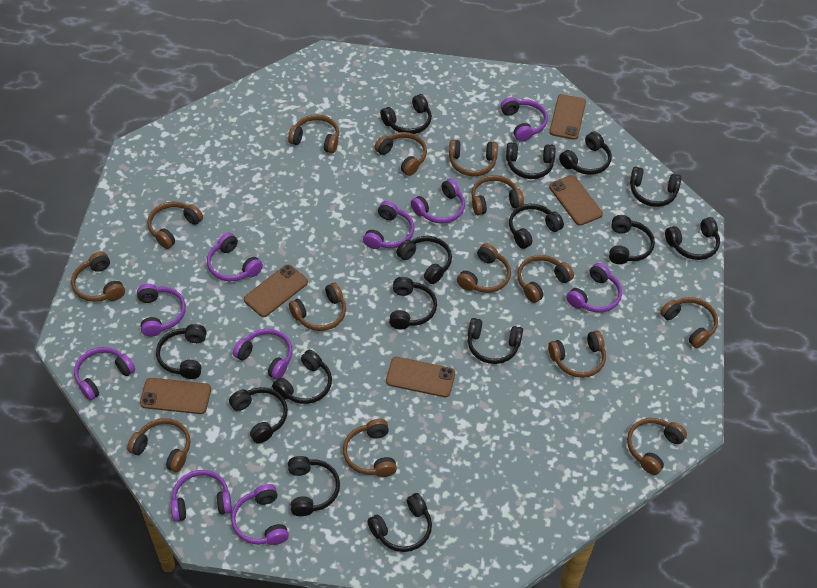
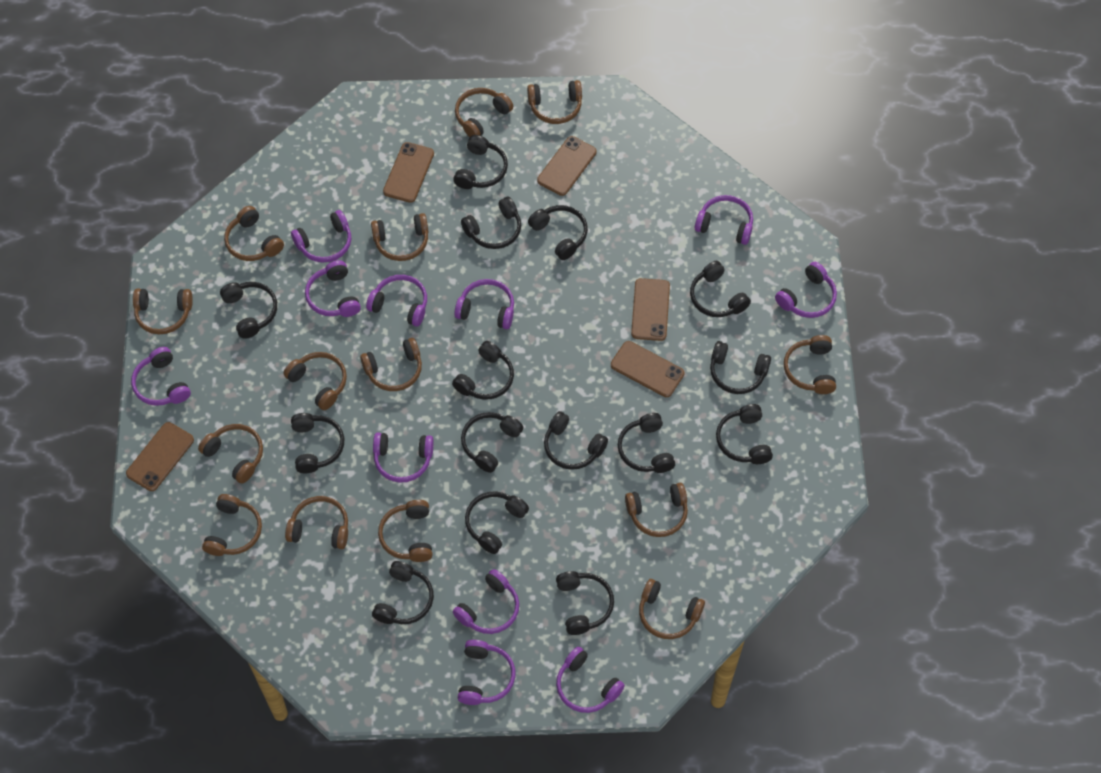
purple headphones: [74,347,135,400] [137,284,186,337] [171,470,232,522] [207,233,263,281] [231,484,289,545] [233,329,292,380] [363,201,414,249] [411,179,465,223] [500,97,548,142] [566,263,622,313] = 10 -> [131,347,191,406] [291,210,351,262] [305,260,361,317] [366,275,427,327] [373,432,434,483] [453,569,519,634] [454,279,514,329] [458,640,515,705] [556,647,625,713] [695,195,753,245] [775,262,837,318] = 11

